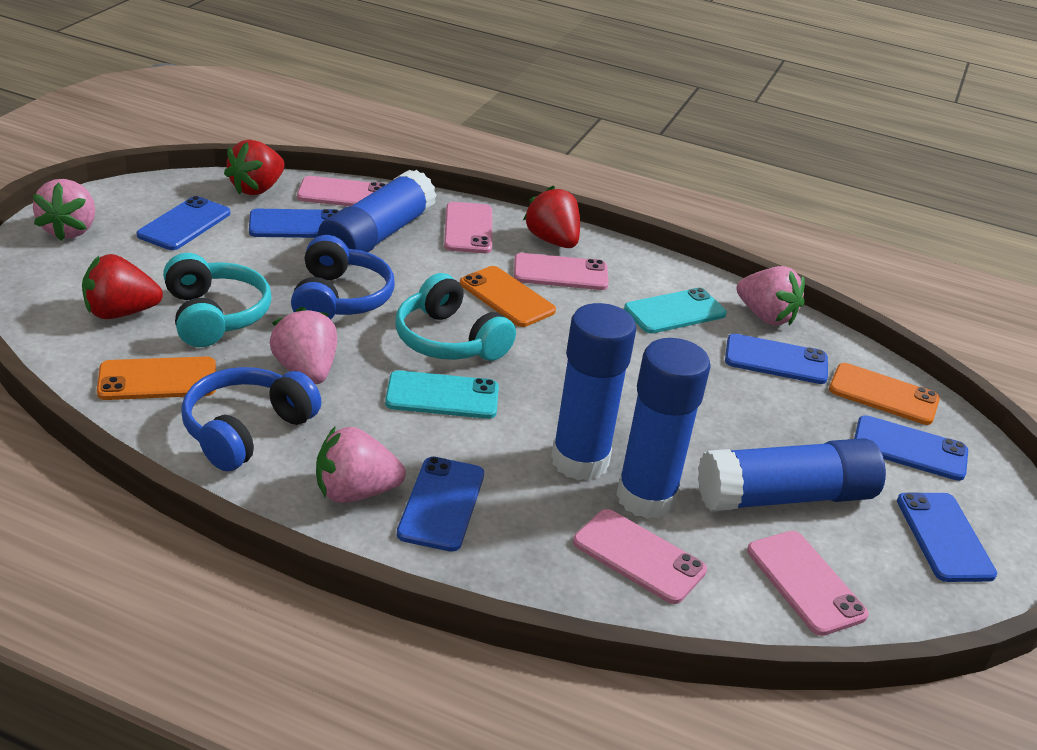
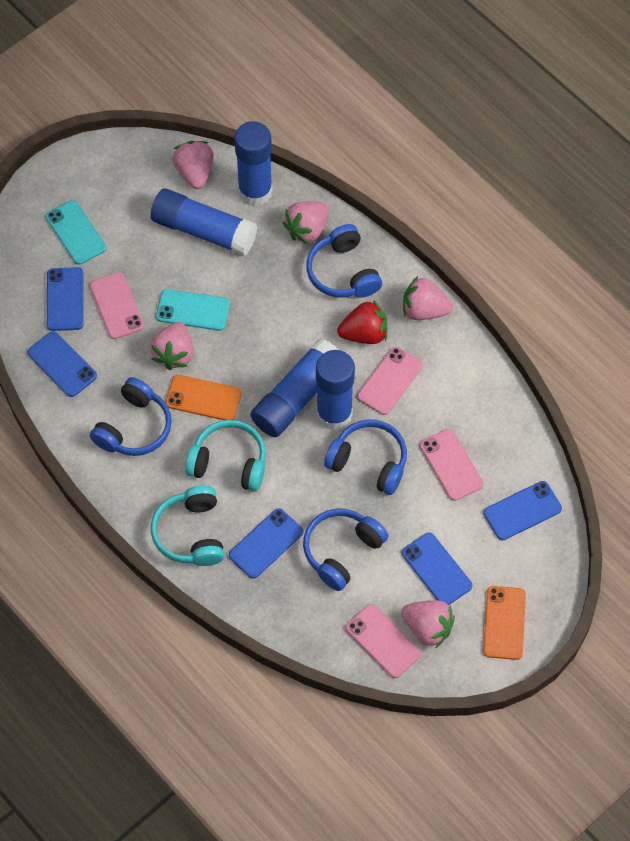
blue headphones: [181,367,322,471] [291,235,395,319] = 2 -> [90,377,172,456] [303,508,388,591] [306,224,382,298] [324,419,407,495] = 4
blue phone: [137,196,230,250] [249,209,339,238] [397,457,484,552] [725,334,828,384] [854,415,968,481] [897,493,997,582] = 6 -> [28,331,97,397] [47,267,84,331] [229,508,303,579] [402,532,472,605] [484,481,562,540] = 5
orange phone: [97,356,216,400] [460,266,556,327] [829,363,940,425] = 3 -> [166,375,242,420] [483,586,526,660] = 2
pink phone: [297,176,386,206] [444,202,492,253] [514,253,609,290] [573,509,707,604] [747,531,869,636] = 5 -> [90,272,144,339] [346,604,421,678] [357,347,423,415] [420,429,484,501] = 4
pink strawberry: [32,179,95,241] [270,307,337,384] [316,426,406,503] [736,266,805,326] = 4 -> [150,322,193,370] [172,141,214,189] [283,201,329,244] [401,600,455,648] [403,276,453,320] = 5
red strawberry: [82,254,163,319] [224,140,285,195] [523,186,580,248] = 3 -> [337,300,388,344] = 1

